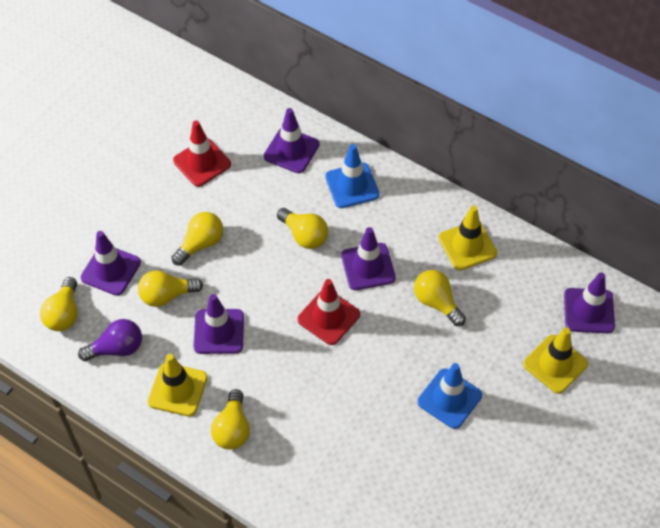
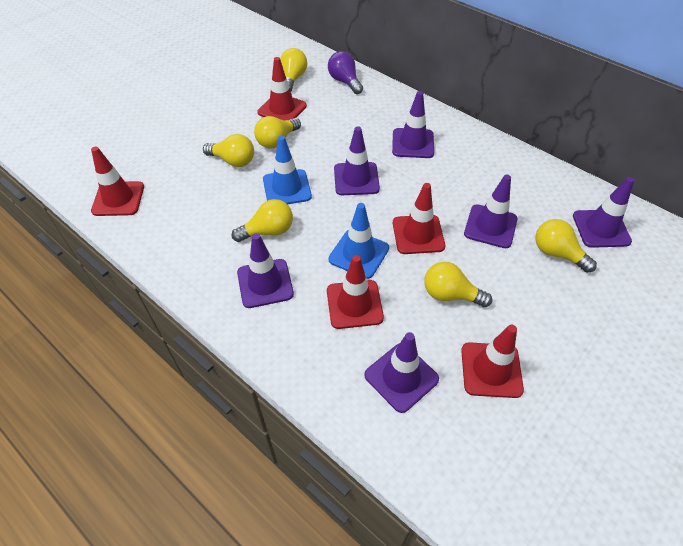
purple traffic cone: [81,231,141,296] [193,294,244,354] [264,108,320,173] [341,227,395,290] [564,272,615,333] = 5 -> [237,233,294,308] [334,127,380,195] [364,332,439,413] [392,91,434,158] [464,175,518,248] [573,177,634,248] = 6
red traffic cone: [173,120,231,187] [297,279,360,345] = 2 -> [91,147,144,216] [257,57,307,121] [327,255,384,329] [393,183,445,254] [461,325,524,398] = 5
yellow traffic cone: [148,354,208,416] [438,206,497,271] [523,327,588,394] = 3 -> none = 0

